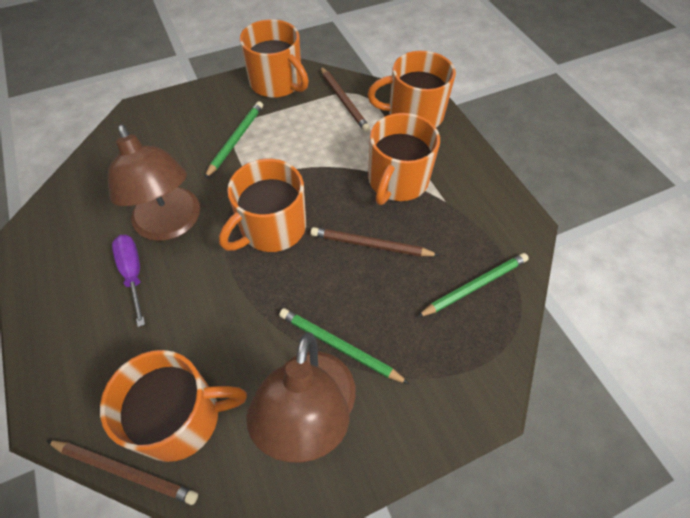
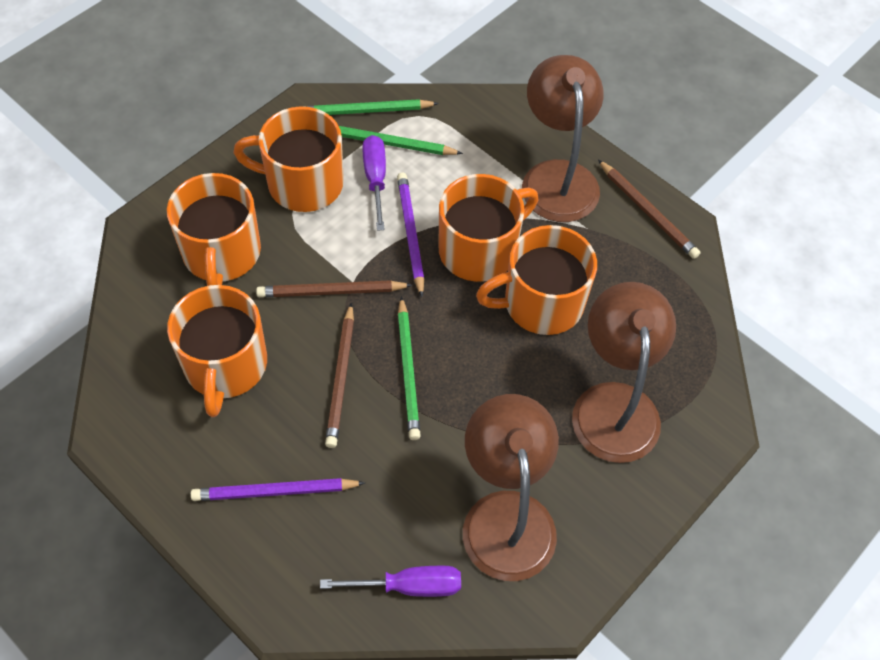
brown lamp: [108,124,200,241] [246,332,356,463] = 2 -> [463,394,559,581] [522,55,604,222] [572,282,676,463] = 3
purple pencil: none = 0 -> [190,478,365,501] [397,172,424,297] = 2
purple screwdriver: [112,235,145,327] = 1 -> [320,566,461,597] [362,135,386,231] = 2

